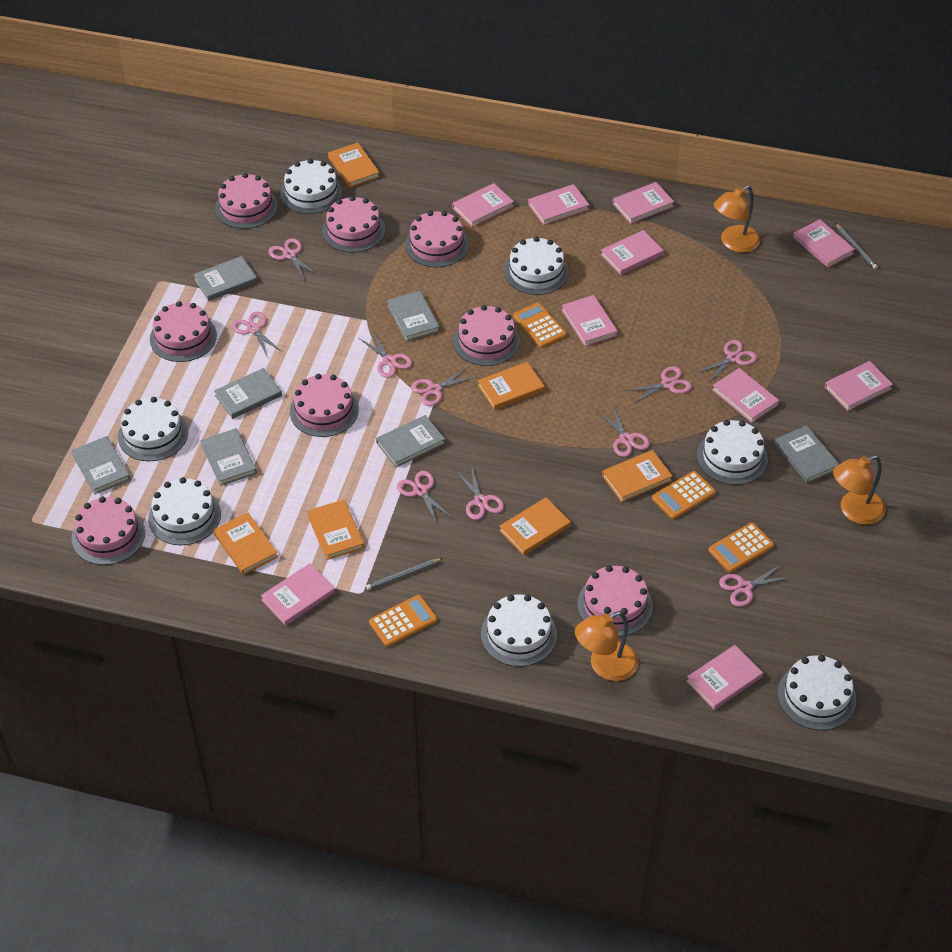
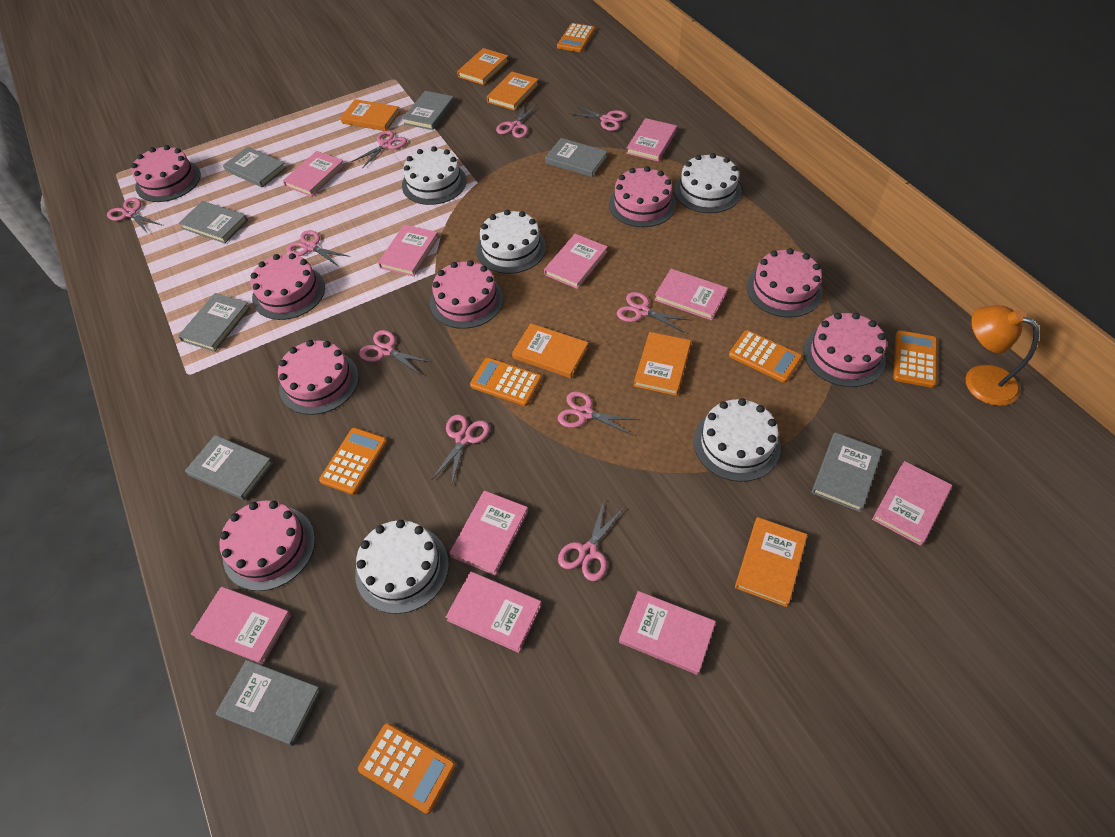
grey book: [71,436,130,495] [193,256,257,301] [200,428,257,486] [214,368,282,419] [376,415,445,468] [387,291,440,341] [774,426,839,483] = 7 -> [178,293,250,352] [179,201,248,244] [185,435,273,500] [216,660,322,746] [223,147,286,187] [403,91,454,130] [545,138,608,177] [812,432,882,512] = 8
grey pencil: [366,558,443,590] [835,223,878,269] = 2 -> none = 0
orange calculator: [369,595,437,647] [513,303,567,348] [652,471,716,519] [708,523,774,573] = 4 -> [319,428,387,495] [358,723,456,814] [470,358,542,406] [557,23,595,52] [729,330,802,383] [893,330,937,388] = 6
orange lamp: [575,611,638,681] [714,185,761,253] [833,455,885,525] = 3 -> [965,305,1039,406] = 1
white cake: [118,397,188,461] [148,477,221,545] [280,159,342,214] [481,594,557,667] [504,237,569,295] [697,420,768,485] [777,655,856,730] = 7 -> [355,520,449,614] [402,146,466,205] [476,210,546,274] [674,153,742,213] [694,398,781,482] = 5

